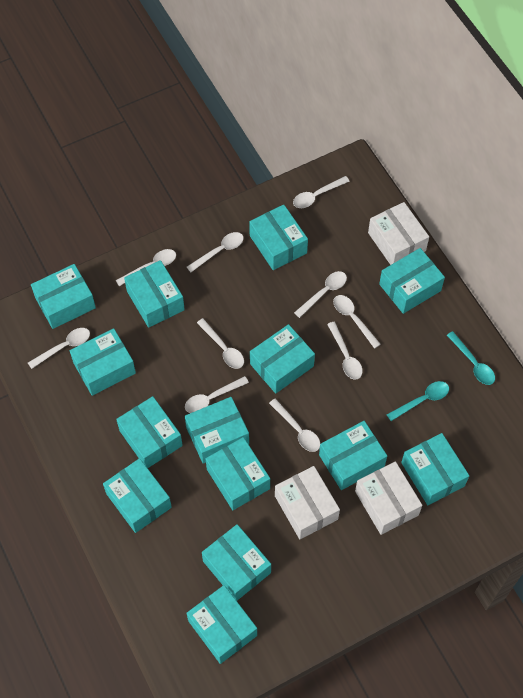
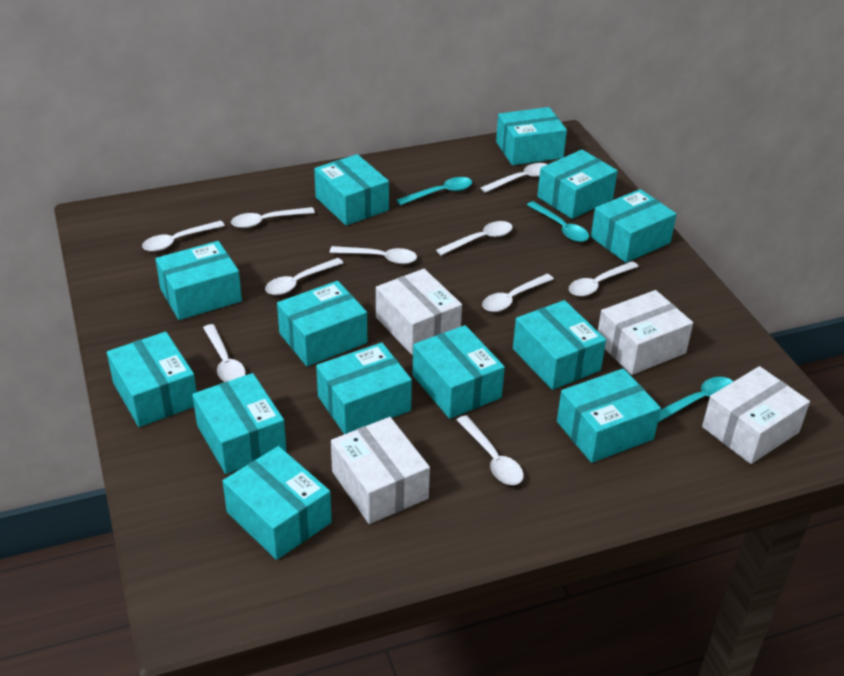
turquoise box: [31,264,96,329] [70,328,136,396] [103,458,172,533] [116,396,183,468] [124,260,185,328] [185,397,249,464] [187,585,257,664] [202,524,271,601] [206,437,270,510] [249,205,308,270] [250,324,315,394] [319,421,387,490] [379,248,445,314] [401,433,469,505] = 14 -> [107,332,197,427] [155,241,242,320] [192,373,287,474] [223,446,332,560] [277,281,367,366] [314,154,389,226] [316,343,412,434] [412,325,505,419] [496,107,567,165] [513,300,606,390] [537,150,618,219] [557,368,661,463] [591,189,677,263] = 13
turquoise spoon: [387,381,449,421] [447,331,495,385] = 2 -> [397,177,472,205] [527,201,589,242] [658,377,733,422] = 3
white box: [275,466,340,539] [355,461,422,535] [368,202,429,265] = 3 -> [331,417,430,524] [376,269,462,355] [598,290,693,375] [702,366,810,464] = 4

